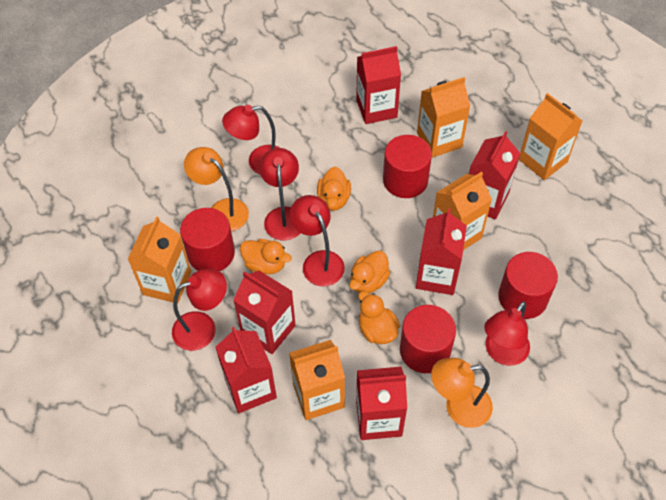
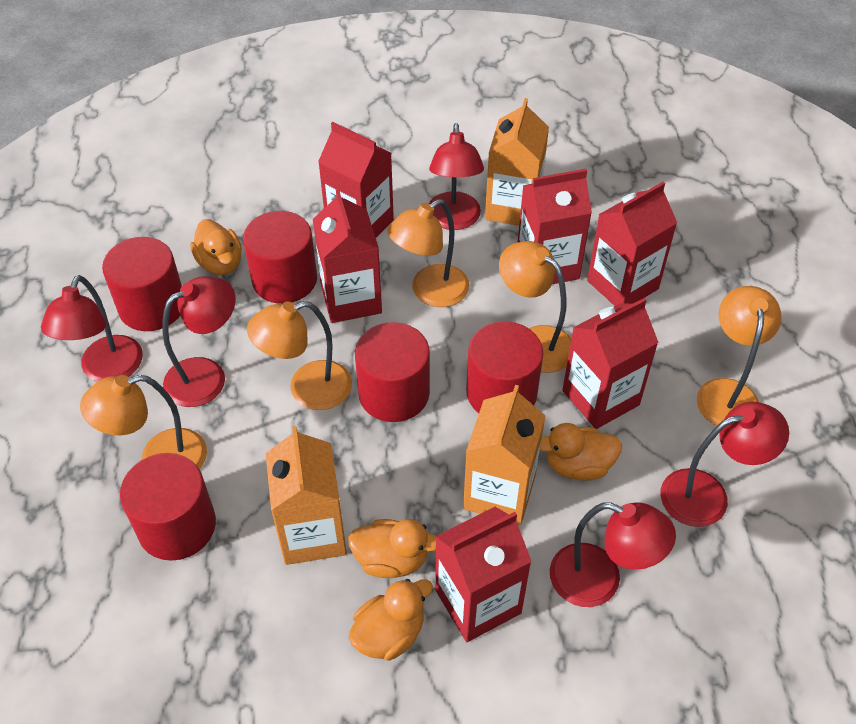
orange carton: [128,217,191,303] [289,340,345,420] [417,77,470,158] [433,172,492,250] [519,93,582,180] = 5 -> [266,426,347,565] [463,385,545,525] [485,98,549,226] = 3
orange lamp: [184,147,249,231] [431,358,493,428] = 2 -> [80,375,207,470] [247,301,352,410] [388,199,469,307] [499,241,572,373] [697,286,782,426] = 5
red cylinder: [180,208,235,271] [383,135,432,198] [400,305,456,373] [498,252,558,319] = 4 -> [102,237,182,331] [120,453,216,561] [243,211,317,304] [355,322,430,422] [466,321,543,413] = 5

